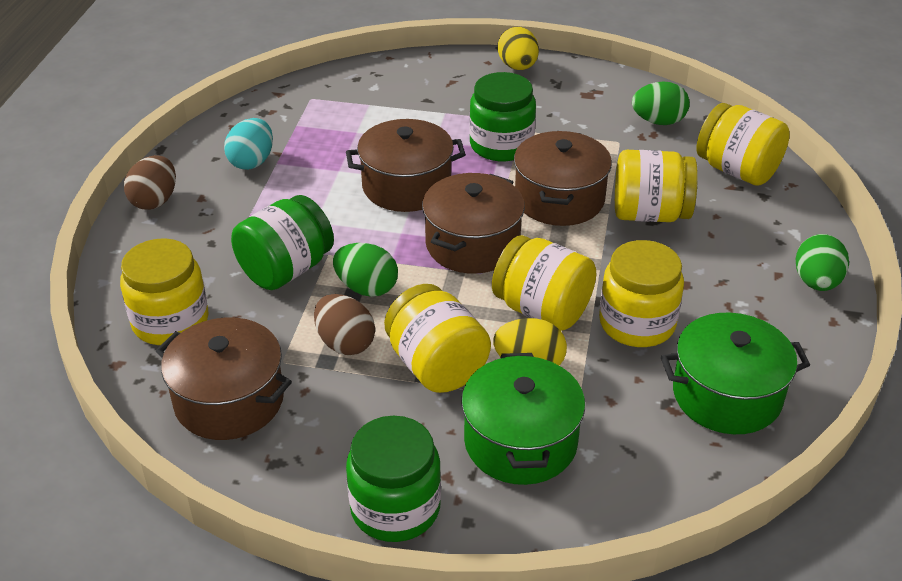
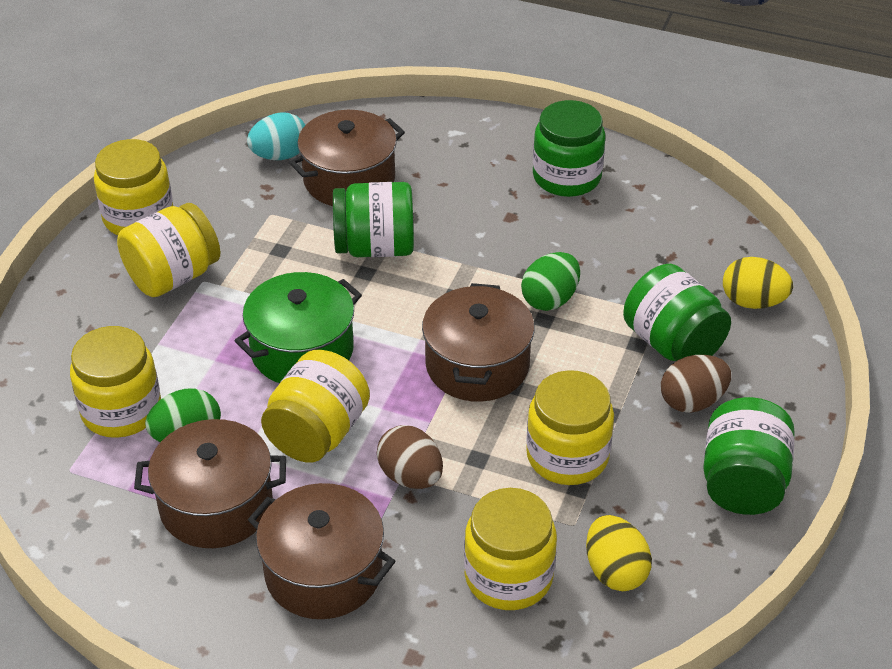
green egg: [333,243,398,297] [632,81,690,125] [796,234,849,291] = 3 -> [145,389,221,442] [521,252,580,311] = 2
green jar: [231,195,334,290] [346,416,441,542] [469,72,536,161] = 3 -> [333,182,414,257] [533,100,606,197] [623,264,731,361] [703,397,795,515] = 4
green pot: [461,353,585,485] [661,313,810,434] = 2 -> [235,272,362,383] = 1

